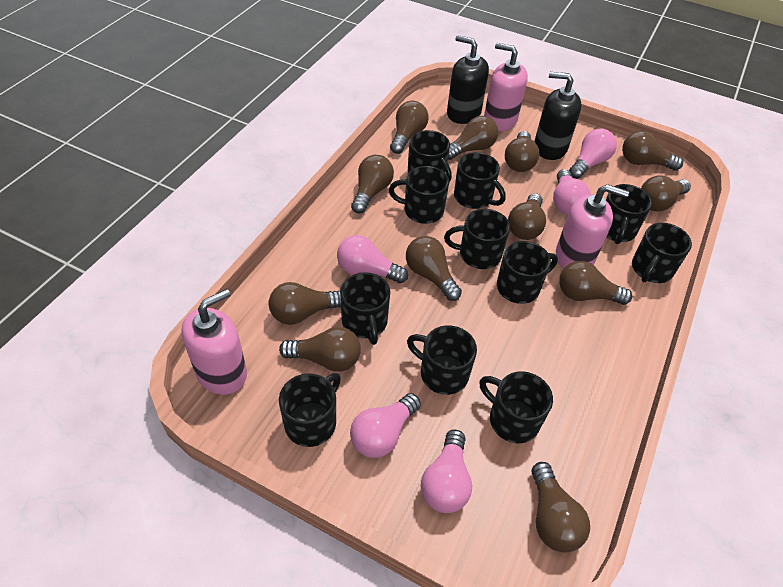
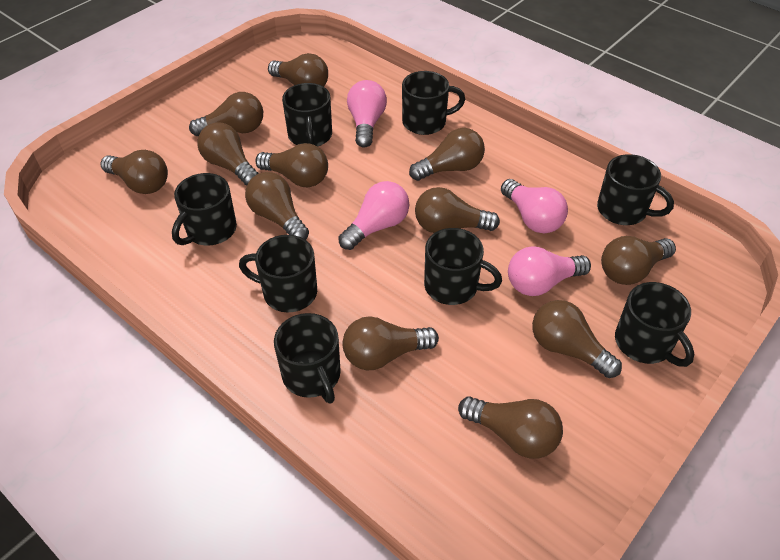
black mug: [279,373,341,447] [340,272,390,345] [389,166,449,224] [407,325,477,395] [408,130,452,182] [444,209,510,269] [454,152,506,209] [479,371,553,443] [497,241,558,304] [606,184,652,244] [632,223,692,283] = 11 -> [172,173,237,245] [239,235,317,313] [274,313,341,404] [282,83,332,147] [402,71,465,135] [424,228,502,305] [597,154,674,225] [615,282,694,367] = 8
black soap dispenser: [447,35,489,124] [534,72,582,160] = 2 -> none = 0
pink light bulb: [337,235,408,283] [350,393,421,458] [421,430,472,513] [553,169,590,215] [569,129,617,179] = 5 -> [338,181,409,250] [347,80,387,148] [501,179,568,233] [508,246,591,296] = 4
pink soap dispenser: [181,289,247,395] [484,43,528,131] [556,184,629,269] = 3 -> none = 0

